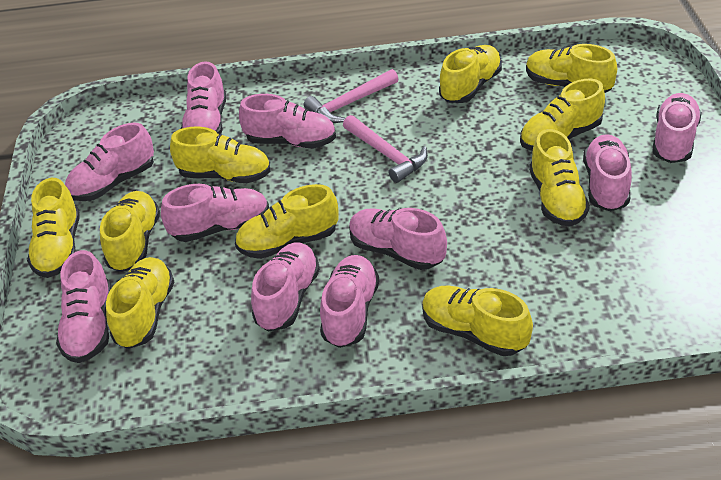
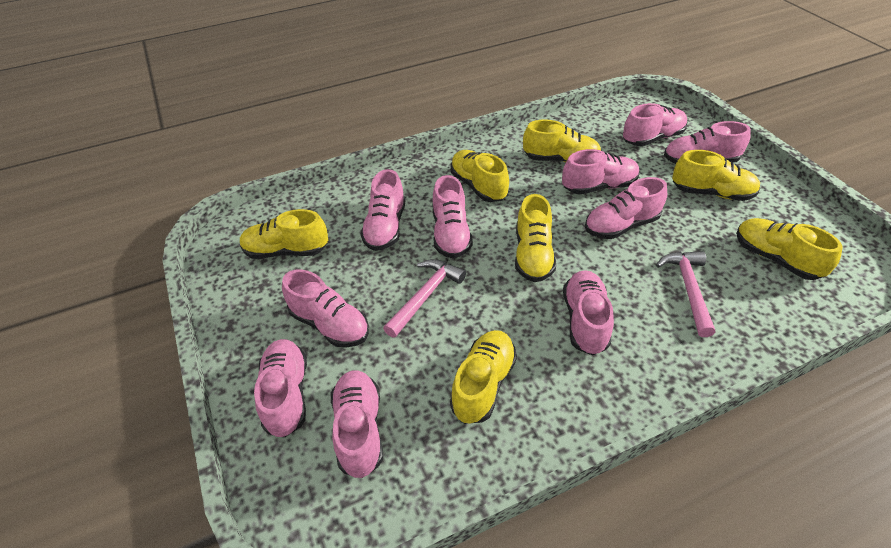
yellow shoe: [27,178,80,278] [100,191,160,272] [106,257,174,349] [170,127,271,183] [235,184,338,259] [422,285,533,356] [439,45,502,103] [520,79,605,151] [526,44,617,93] [529,129,590,226] = 10 -> [240,209,328,259] [450,150,509,202] [450,330,517,424] [515,194,556,282] [523,120,601,162] [672,150,761,201] [736,218,843,280] = 7

